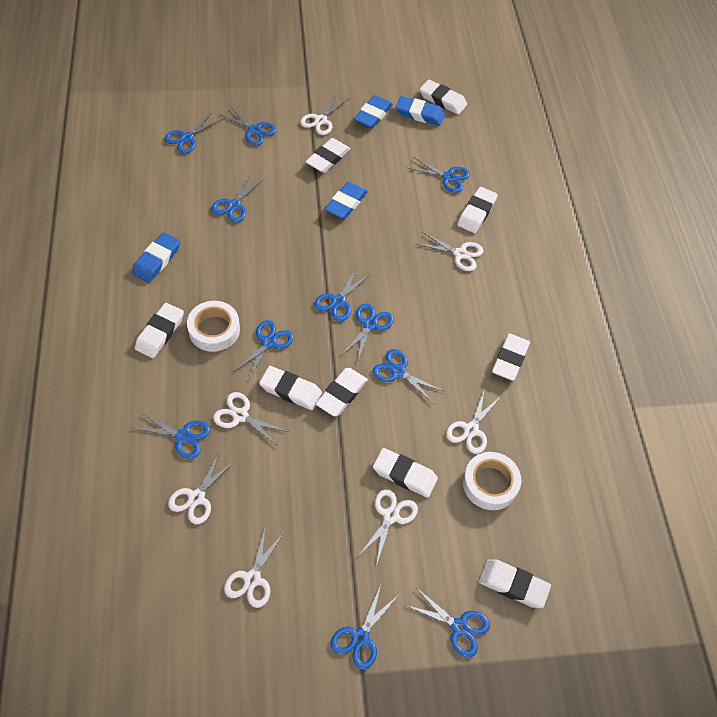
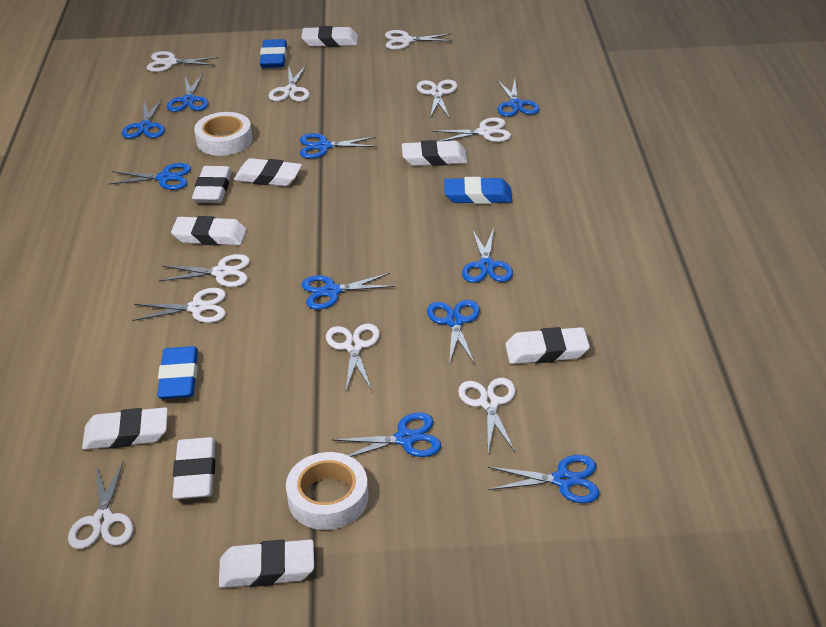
blue eraser: [132,232,180,283] [325,182,368,219] [354,95,393,128] [396,96,445,126] = 4 -> [157,346,198,399] [260,39,287,68] [444,177,512,204] = 3
blue scissors: [132,412,210,459] [164,113,222,154] [211,175,264,223] [221,106,276,146] [233,320,294,381] [314,267,371,321] [331,585,399,670] [342,303,394,362] [373,349,443,404] [405,588,490,657] [409,157,470,193] = 11 -> [108,163,191,190] [122,98,165,139] [167,74,208,112] [300,133,377,159] [301,273,395,310] [332,412,441,457] [427,300,480,365] [462,228,513,283] [488,455,600,503] [497,79,540,117] = 10
white scissors: [168,452,236,524] [213,392,288,446] [224,525,284,608] [300,94,348,135] [359,489,418,566] [417,232,484,271] [446,388,501,454] = 7 -> [68,460,133,549] [132,288,226,323] [147,51,219,72] [159,254,250,287] [269,65,310,102] [326,323,380,391] [385,30,452,50] [417,80,457,118] [432,117,511,142] [458,378,516,453] = 10

